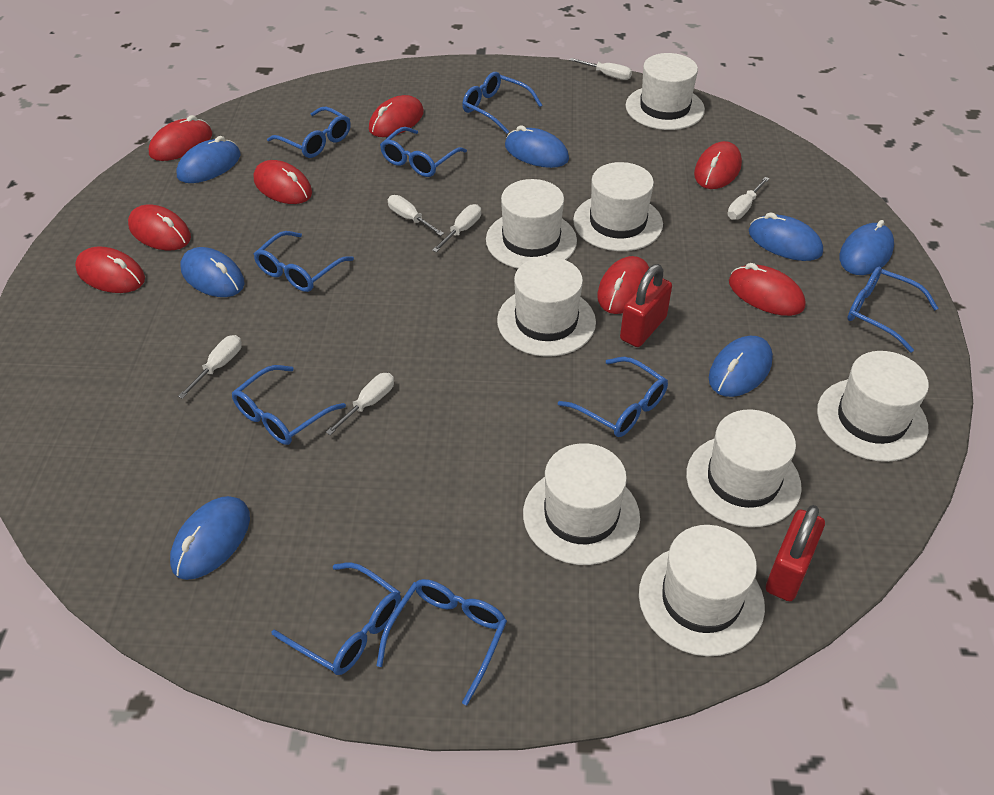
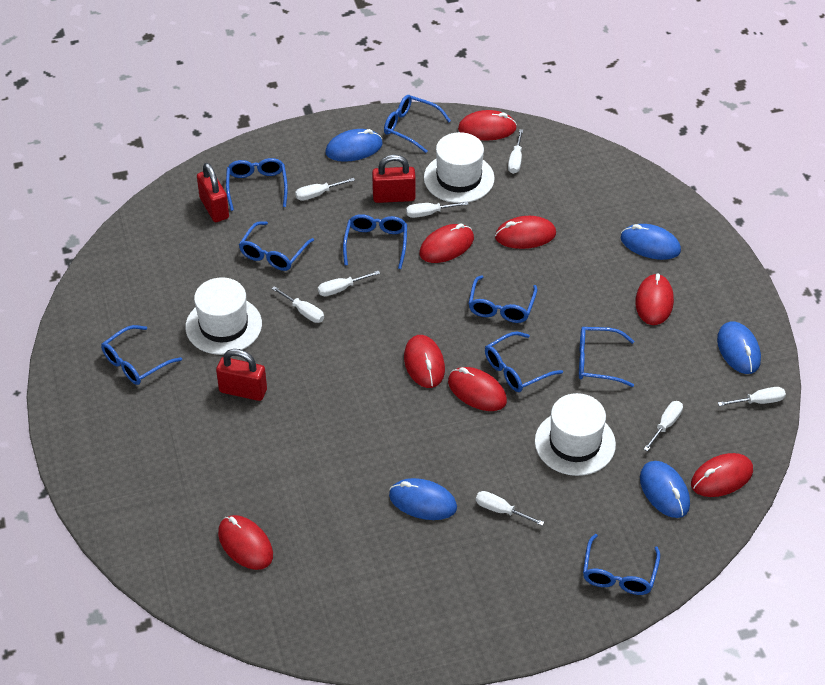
blue mouse: [170,496,250,580] [177,136,240,183] [181,247,245,297] [505,125,569,168] [709,336,773,397] [749,213,823,261] [839,220,894,275] = 7 -> [325,129,383,162] [389,478,457,520] [621,224,681,260] [640,461,690,518] [717,321,761,374] = 5
red padlock: [620,264,672,347] [766,505,825,601] = 2 -> [197,163,229,222] [216,349,267,401] [372,154,416,203] = 3
white hat: [486,179,577,269] [497,257,596,357] [523,443,640,565] [573,162,663,251] [626,53,705,130] [639,525,765,656] [686,409,802,527] [817,351,929,462] = 8 -> [185,277,262,355] [424,132,495,203] [535,393,616,476] = 3
white screwdriver: [178,335,242,399] [326,373,394,435] [388,195,444,236] [432,204,481,252] [569,58,632,80] [727,177,770,220] = 6 -> [272,286,324,323] [295,178,355,201] [318,270,380,296] [406,201,469,218] [476,491,544,526] [508,129,523,174] [644,401,683,451] [718,387,786,406] = 8

